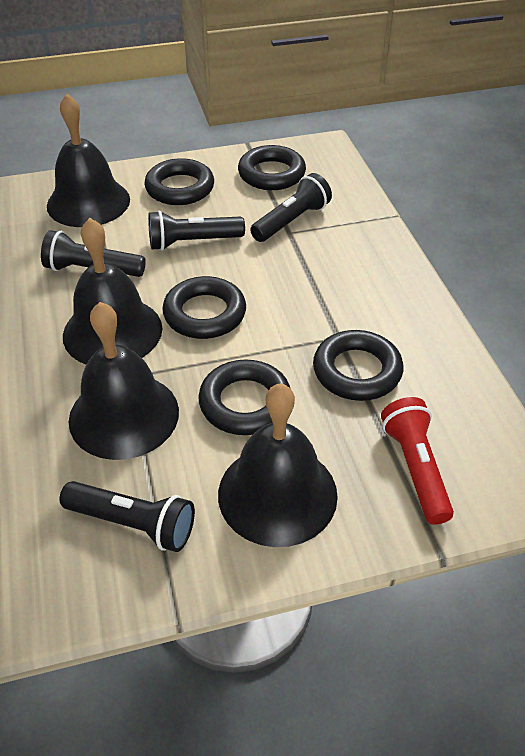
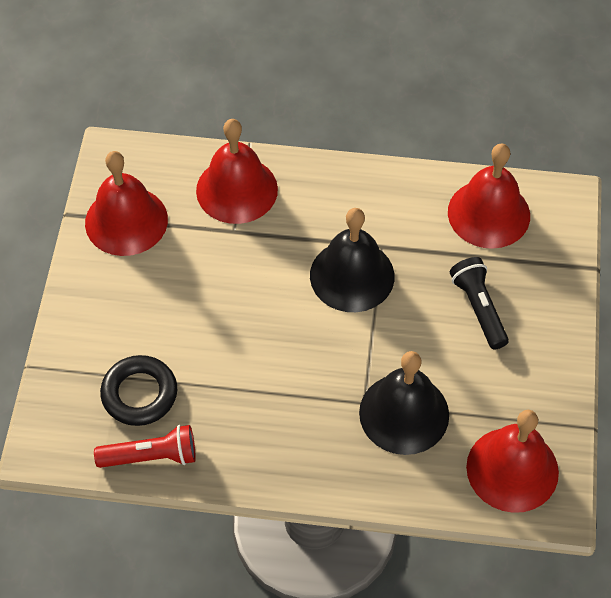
black bell: [47,94,130,227] [63,218,162,365] [69,302,179,460] [218,383,338,547] = 4 -> [310,208,394,312] [359,351,449,455] = 2
black flashlight: [41,230,146,277] [59,481,195,552] [148,211,245,251] [250,173,332,242] = 4 -> [450,257,509,350] = 1
black ring: [144,158,214,205] [162,276,246,339] [198,360,290,435] [238,145,306,190] [313,330,403,401] = 5 -> [100,355,177,426] = 1
red bell: none = 0 -> [85,151,168,256] [196,119,278,224] [448,143,530,249] [466,410,559,513] = 4

